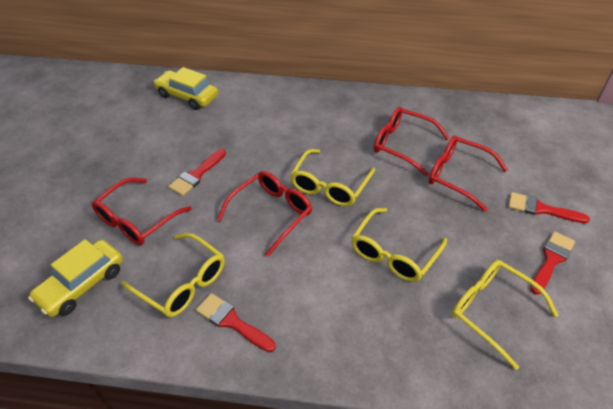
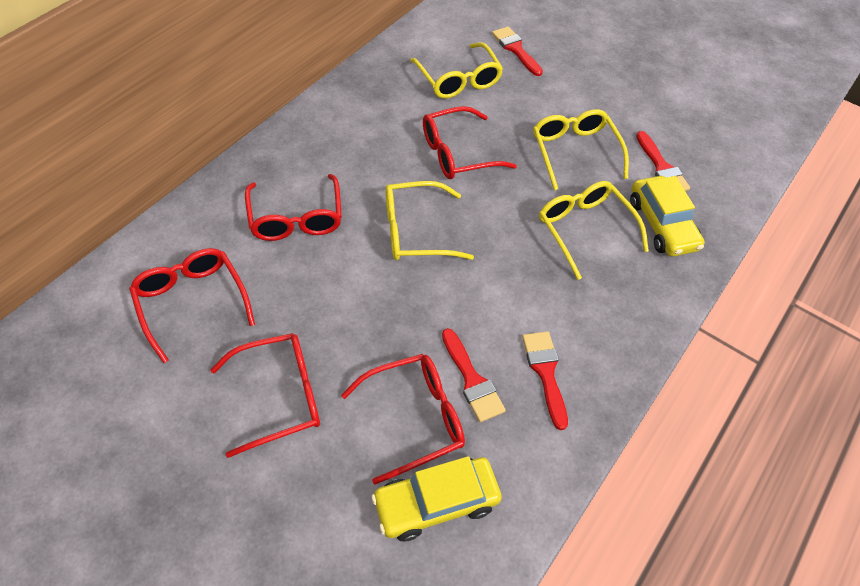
red glasses: [92,178,192,245] [217,171,312,257] [374,107,449,176] [429,135,508,212] = 4 -> [129,248,255,363] [211,333,320,458] [245,174,342,241] [341,354,465,484] [423,106,517,179] = 5

